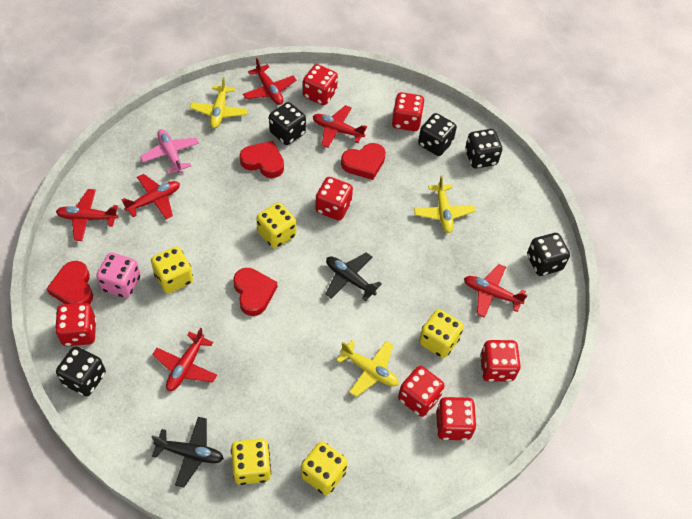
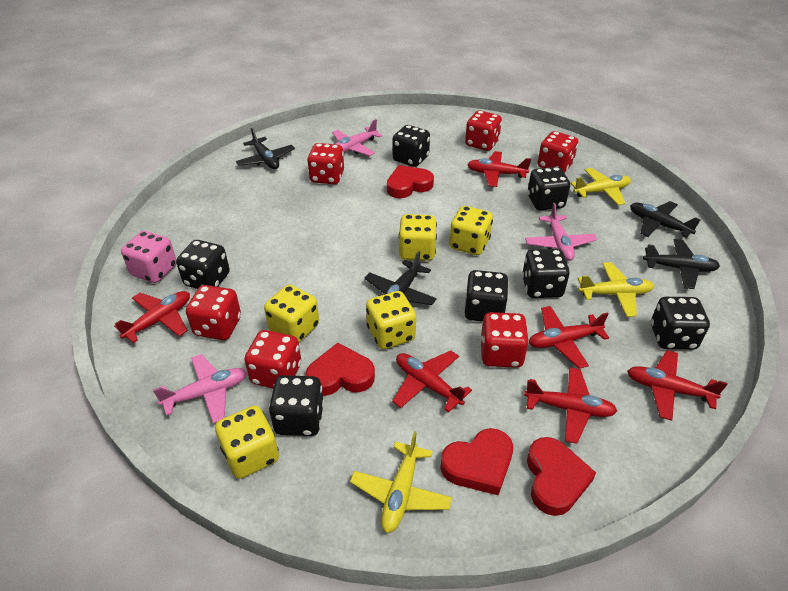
black dice: [56,346,106,396] [269,102,306,145] [418,113,457,156] [465,129,502,169] [527,233,570,276] = 5 -> [176,240,230,289] [269,375,324,436] [392,125,430,167] [464,270,509,322] [522,249,570,298] [527,167,570,210] [651,297,710,350] = 7
black plane: [152,417,224,488] [325,252,382,301] = 2 -> [236,128,295,169] [364,251,437,305] [630,201,701,238] [643,239,720,289] = 4
pink plane: [140,129,199,174] = 1 -> [153,354,247,424] [332,119,383,156] [525,203,597,261] = 3
red dice: [55,303,96,346] [303,64,338,105] [315,177,353,221] [392,92,424,131] [398,366,445,417] [436,397,477,441] [480,340,521,382] = 7 -> [186,285,241,340] [244,330,301,389] [307,143,344,184] [465,110,502,151] [480,312,529,368] [538,131,578,173] = 6

